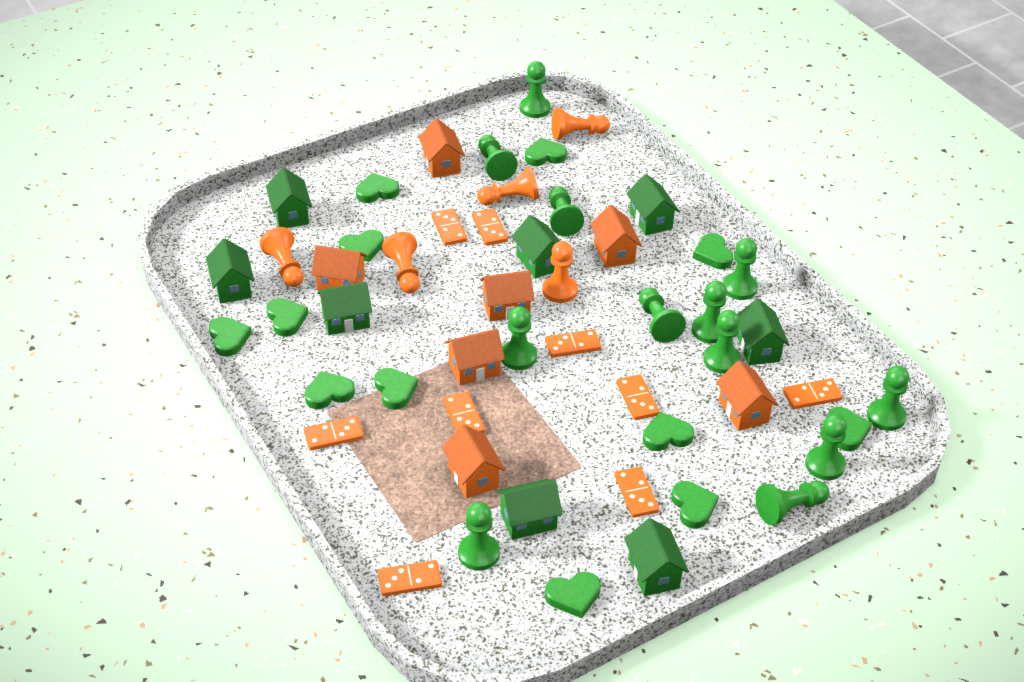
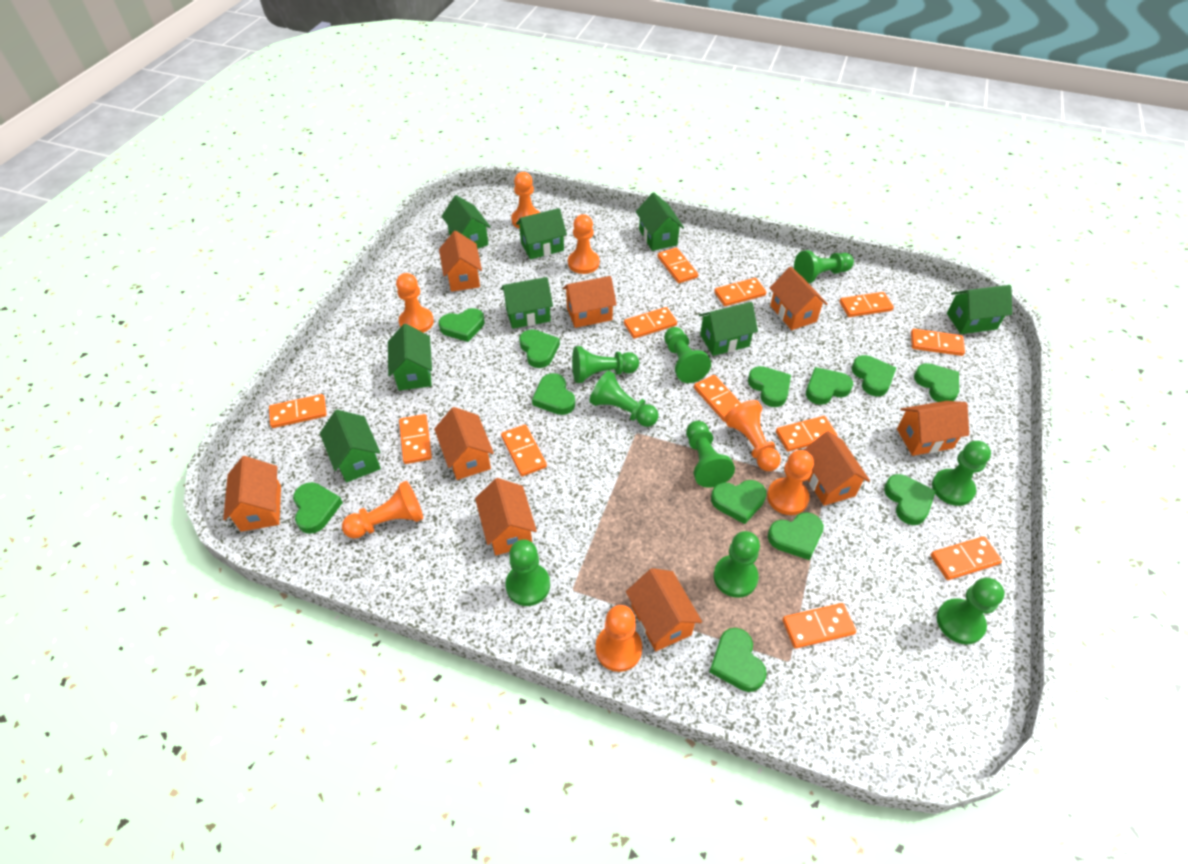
green pawn: [458,502,500,571] [478,135,518,181] [501,306,537,370] [520,61,551,118] [549,186,584,236] [639,288,686,343] [692,281,727,344] [703,310,741,374] [723,238,758,300] [756,481,830,525] [805,414,847,480] [867,366,909,431] = 12 -> [505,539,550,606] [572,346,639,383] [590,371,658,427] [664,327,711,383] [686,421,735,488] [714,531,760,598] [794,250,854,283] [932,441,991,506] [937,577,1005,645] = 9
orange domino: [304,416,364,451] [378,560,442,596] [431,208,467,246] [443,391,485,433] [472,208,508,246] [545,329,601,358] [614,466,659,518] [616,374,659,420] [783,378,843,409] = 9 -> [269,394,327,428] [399,414,432,464] [501,425,547,476] [624,307,677,339] [657,248,698,283] [694,375,741,422] [714,278,766,306] [776,416,837,451] [782,603,856,649] [839,292,894,317] [911,329,965,356] [931,536,1002,580] = 12
orange house: [311,245,367,291] [419,119,465,178] [442,425,505,499] [445,328,505,385] [480,270,534,321] [590,205,642,268] [716,360,778,431] = 7 -> [223,456,281,532] [434,407,494,480] [439,231,482,292] [475,478,537,555] [563,276,617,328] [626,568,702,651] [770,267,828,330] [804,431,870,506] [897,401,969,456] = 9
orange pawn: [259,227,304,287] [382,232,420,293] [477,167,539,205] [542,241,578,303] [551,108,610,140] = 5 -> [342,481,423,539] [396,273,434,333] [511,172,540,229] [568,214,599,274] [595,605,642,672] [724,400,781,471] [767,450,814,515] = 7

